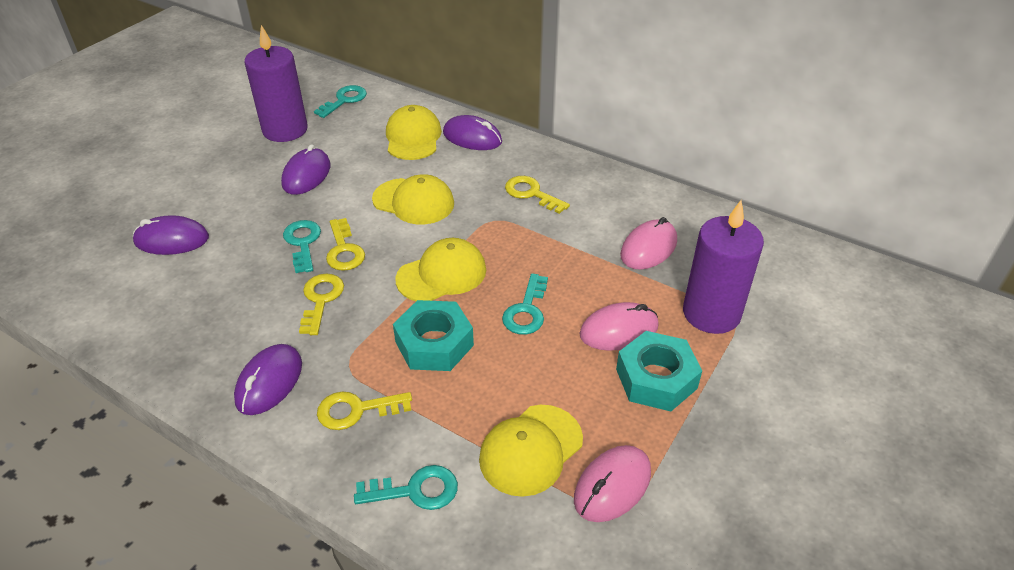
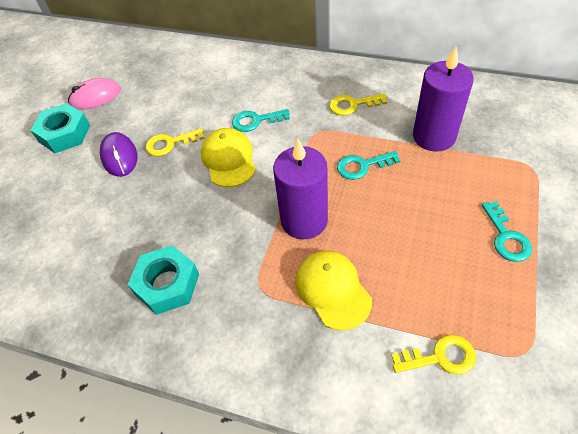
pink mouse: [574,445,651,522] [579,302,659,351] [620,217,677,270] = 3 -> [68,78,121,110] = 1
purple mouse: [133,215,209,255] [234,344,302,415] [281,144,330,195] [443,115,502,150] = 4 -> [100,132,137,177] = 1
turquoise key: [283,220,321,273] [314,85,367,118] [354,465,458,510] [502,273,548,335] = 4 -> [232,109,290,132] [337,151,401,180] [482,201,532,262] = 3
yellow cap: [372,174,454,225] [386,105,442,160] [395,238,486,301] [479,405,583,497] = 4 -> [201,128,256,187] [295,251,372,330] = 2
yellow key: [299,273,344,335] [317,392,412,430] [326,218,365,271] [505,176,570,214] = 4 -> [145,128,204,156] [329,94,387,116] [391,334,476,375] = 3

